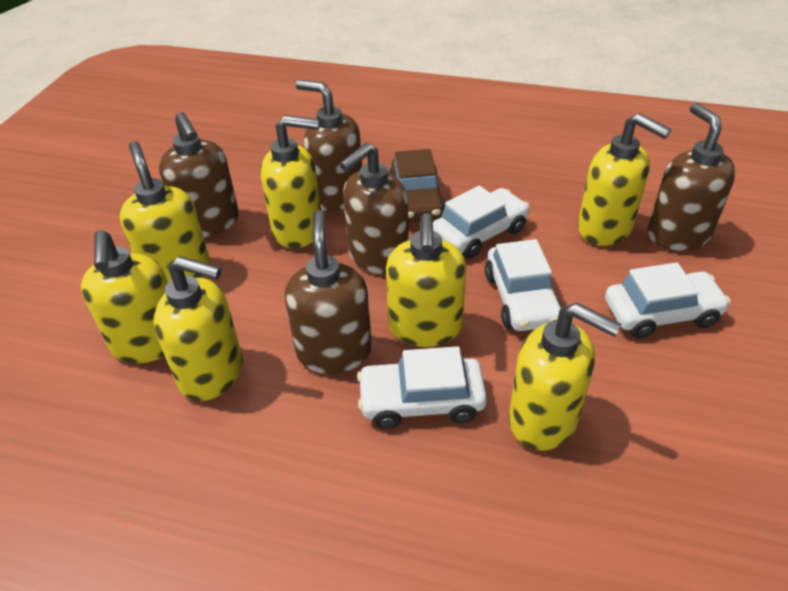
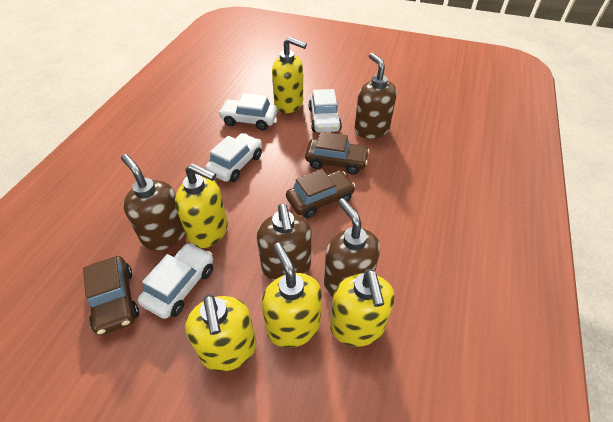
brown car: [389,149,446,222] = 1 -> [83,256,139,335] [286,169,356,218] [305,132,370,174] = 3
brown soap dispenser: [159,112,239,238] [285,210,372,374] [296,80,362,212] [340,142,409,274] [647,103,736,251] = 5 -> [121,154,185,251] [257,204,312,281] [324,198,380,297] [354,53,397,139] = 4
yellow soap dispenser: [81,230,168,363] [120,141,210,282] [154,256,243,401] [261,115,321,249] [386,213,466,347] [509,303,622,451] [578,113,671,246] = 7 -> [175,163,228,248] [185,294,256,372] [262,243,322,348] [272,37,307,113] [330,269,395,347] = 5

